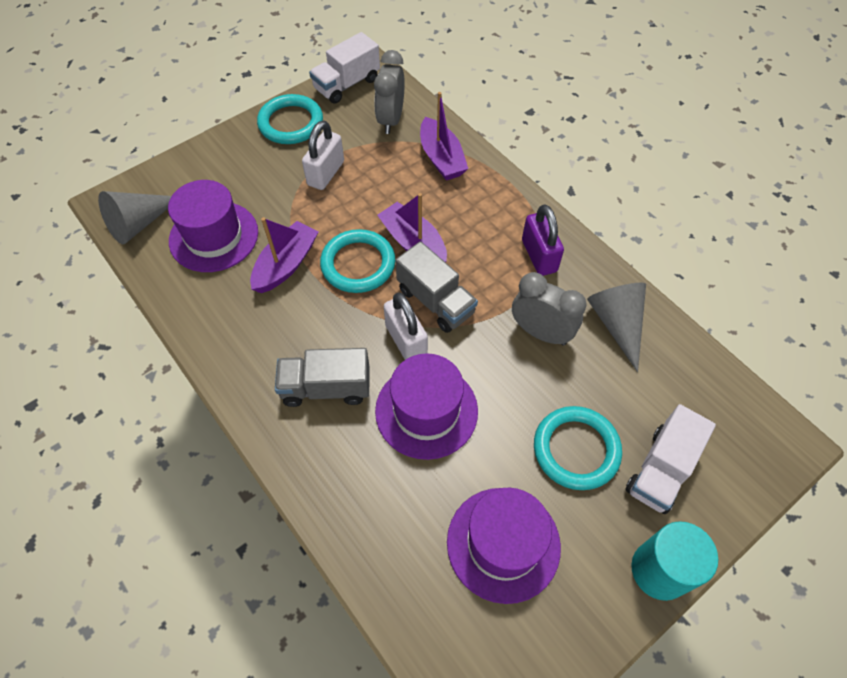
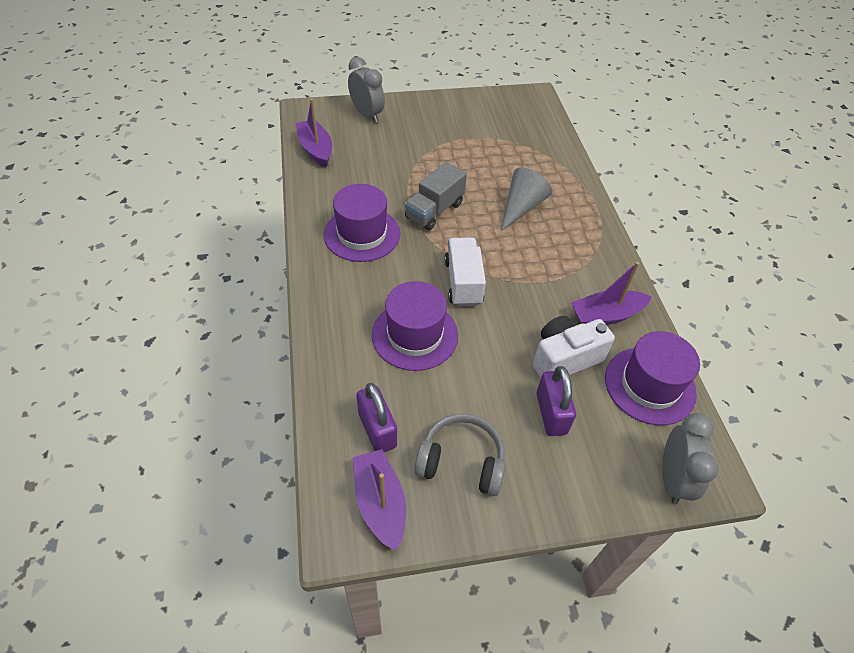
grey cone: [98,191,171,244] [587,283,646,372] = 2 -> [501,168,552,231] = 1
grey headphones: none = 0 -> [414,414,505,496] = 1
grey truck: [275,348,369,407] [396,241,478,333] = 2 -> [405,162,467,230] = 1
purple padlock: [522,205,564,276] = 1 -> [356,383,397,452] [536,366,576,436] = 2
turquoise cylinder: [631,521,718,601] = 1 -> none = 0
turquoise ring: [257,94,323,144] [320,229,395,293] [534,406,622,490] = 3 -> none = 0
white camera: none = 0 -> [533,316,615,378] = 1
white padlock: [302,121,344,190] [384,293,428,360] = 2 -> none = 0
white truck: [309,32,380,104] [626,404,716,514] = 2 -> [444,237,486,306] = 1

